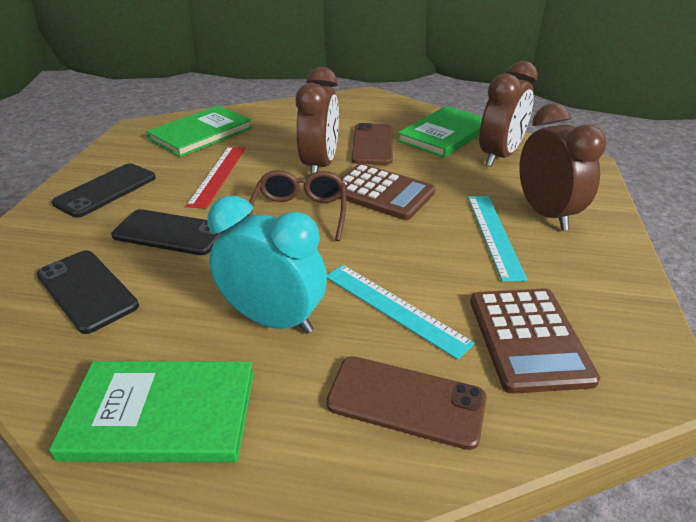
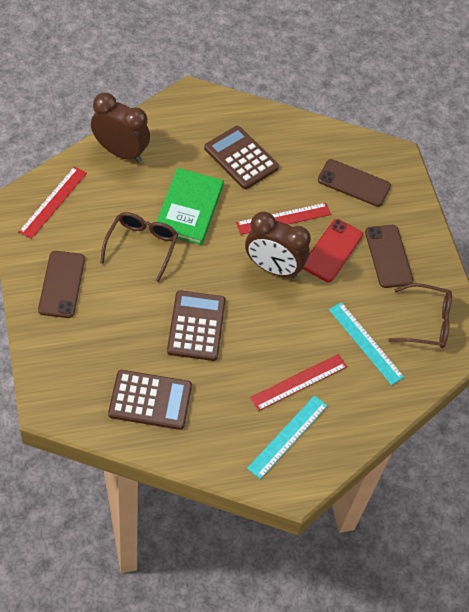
black phone: [37,250,139,334] [52,163,156,218] [111,209,227,255] = 3 -> none = 0
brown calculator: [339,164,436,220] [470,288,600,394] = 2 -> [108,370,192,430] [167,290,225,361] [204,126,279,189] = 3
brown clock: [296,67,339,174] [479,61,538,167] [519,104,606,231] = 3 -> [91,93,150,162] [245,211,311,278] = 2
brown glasses: [247,170,346,241] = 1 -> [100,212,178,282] [388,283,452,348] = 2
brown phone: [326,356,486,450] [351,123,393,165] = 2 -> [38,251,85,318] [318,159,391,207] [365,225,413,288] = 3
green book: [49,361,254,462] [146,105,253,157] [397,106,482,158] = 3 -> [156,168,224,245] = 1
red phone: none = 0 -> [303,219,363,282] = 1
red ruler: [186,146,246,209] = 1 -> [18,166,87,239] [236,203,331,235] [250,354,347,411] = 3
turquoise clock: [207,196,327,334] = 1 -> none = 0

